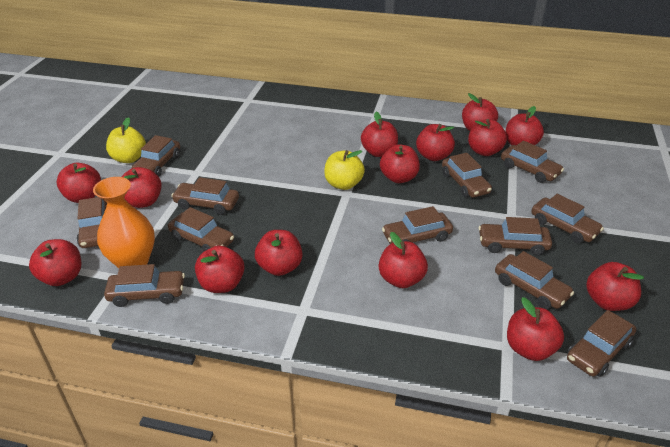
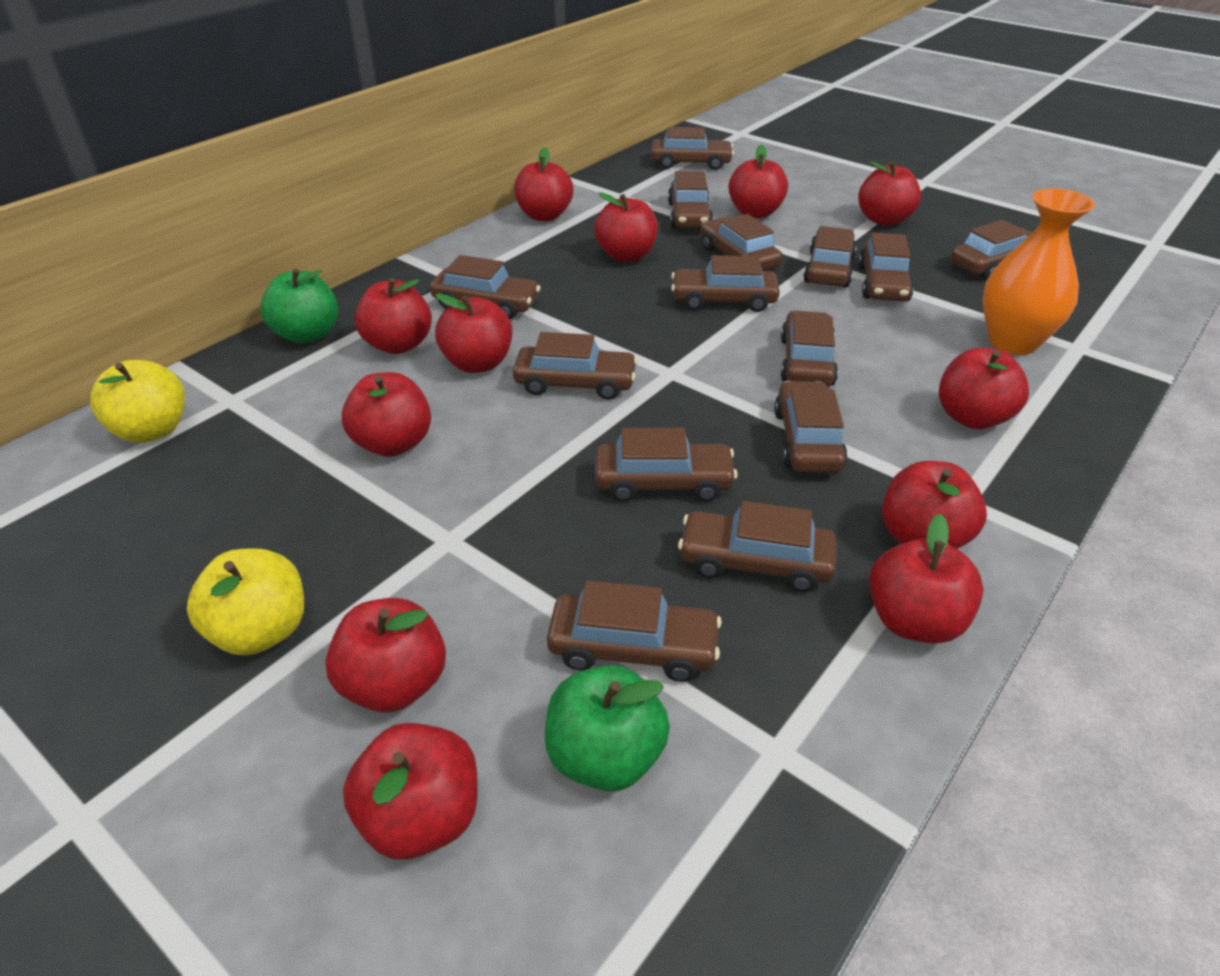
brown car: [77,197,107,248] [104,264,185,307] [131,135,180,177] [168,207,234,251] [171,177,239,215] [382,206,453,244] [442,153,492,198] [478,217,552,256] [495,251,574,309] [501,141,564,183] [531,194,604,243] [567,310,636,377] = 12 -> [430,255,541,319] [513,332,638,400] [547,580,722,682] [595,428,738,502] [651,127,734,170] [668,171,713,229] [671,255,780,312] [678,501,837,592] [701,214,783,271] [774,381,847,473] [781,310,838,387] [803,226,857,287] [858,232,914,302] [951,220,1032,280] = 14
green apple: none = 0 -> [260,268,338,343] [545,665,670,791] = 2
red apple: [29,239,81,286] [57,163,101,203] [122,167,162,208] [195,246,245,293] [255,230,303,276] [361,112,398,157] [379,232,428,288] [380,144,420,183] [416,124,455,161] [462,93,498,131] [468,119,507,156] [505,106,544,145] [507,297,564,361] [586,262,644,311] = 14 -> [325,598,446,712] [342,372,431,457] [343,723,478,860] [355,278,432,354] [435,293,512,373] [514,147,573,221] [594,192,658,262] [729,145,788,218] [858,161,921,226] [869,514,983,643] [882,461,987,549] [939,348,1029,429] = 12

